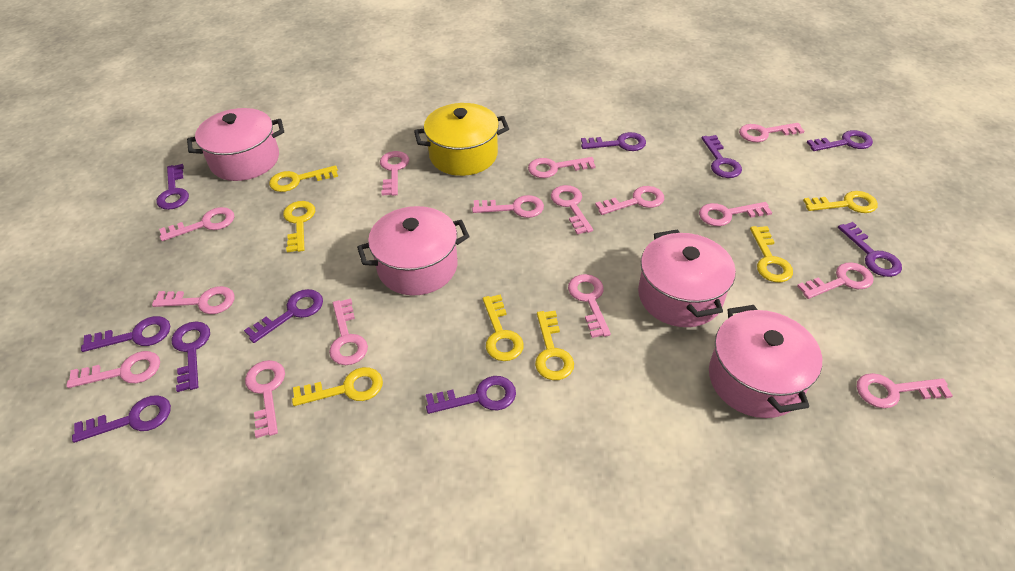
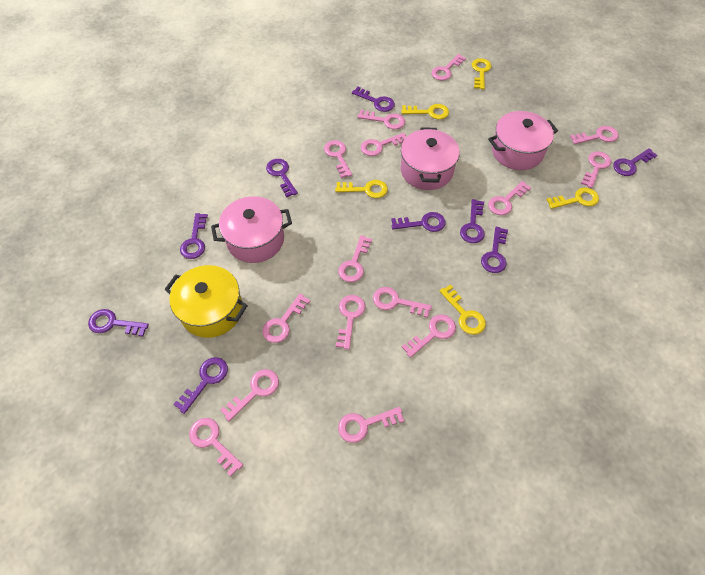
pink pot: [187,108,284,181] [357,206,470,296] [638,229,736,327] [709,305,822,418] = 4 -> [211,196,292,263] [400,127,460,190] [488,111,558,170] = 3
purple key: [72,395,171,443] [81,316,170,352] [156,164,189,210] [172,321,210,392] [244,289,323,343] [426,376,516,414] [581,132,646,151] [702,135,742,178] [807,130,873,151] [838,222,902,277] = 10 -> [88,309,149,337] [173,357,228,414] [180,213,208,259] [266,159,298,197] [352,87,395,112] [391,212,446,232] [460,199,485,243] [481,227,508,273] [613,148,657,176] = 9
yellow key: [269,165,338,192] [283,201,315,252] [292,367,383,406] [483,294,524,361] [535,311,574,380] [750,226,793,282] [803,191,878,213] = 7 -> [335,180,388,198] [401,104,449,119] [439,285,486,335] [472,58,491,90] [547,188,599,209] = 5

